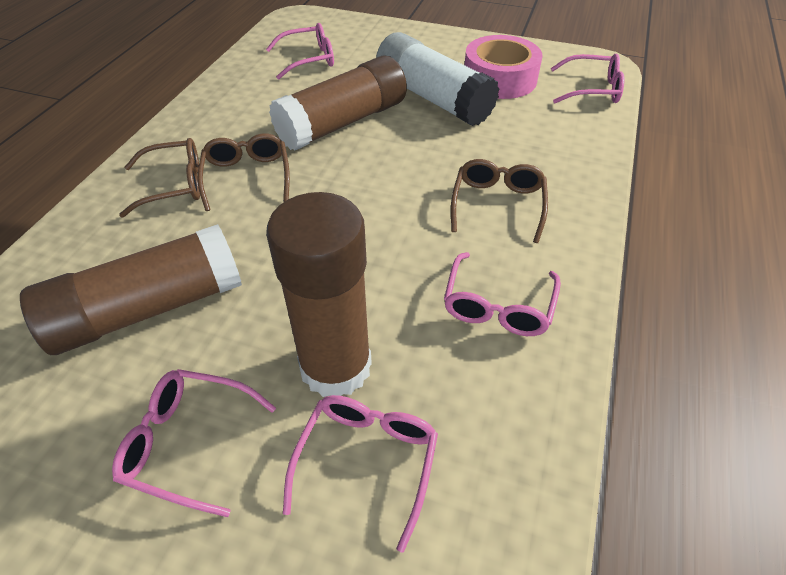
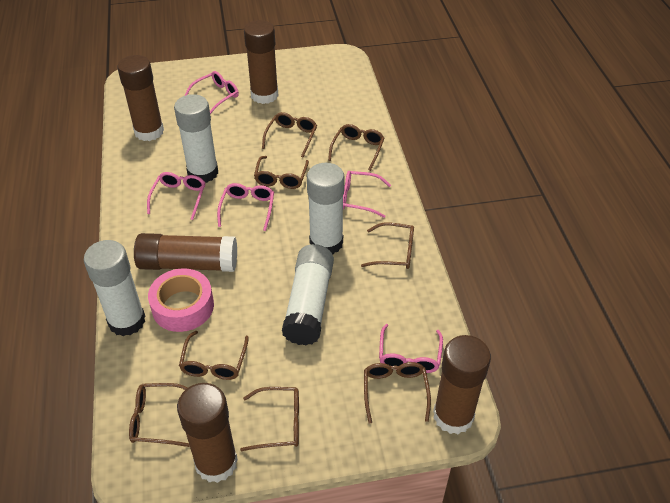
brown glasses: [119,138,200,218] [197,133,290,211] [451,159,548,243] = 3 -> [129,383,190,447] [179,331,249,380] [240,387,299,451] [254,156,309,189] [262,112,317,157] [328,124,384,171] [361,223,414,269] [364,362,431,424] = 8
brown glue stick: [20,224,242,355] [266,192,372,397] [269,55,407,150] = 3 -> [118,55,164,141] [134,233,237,272] [177,383,238,483] [244,20,279,104] [433,335,491,434] = 5
white glue stick: [376,32,500,126] = 1 -> [84,240,145,336] [174,94,218,183] [282,244,334,345] [307,163,345,255] = 4

